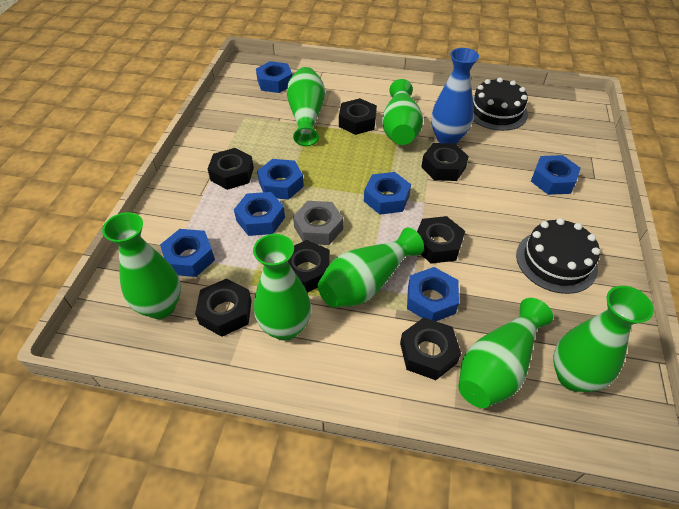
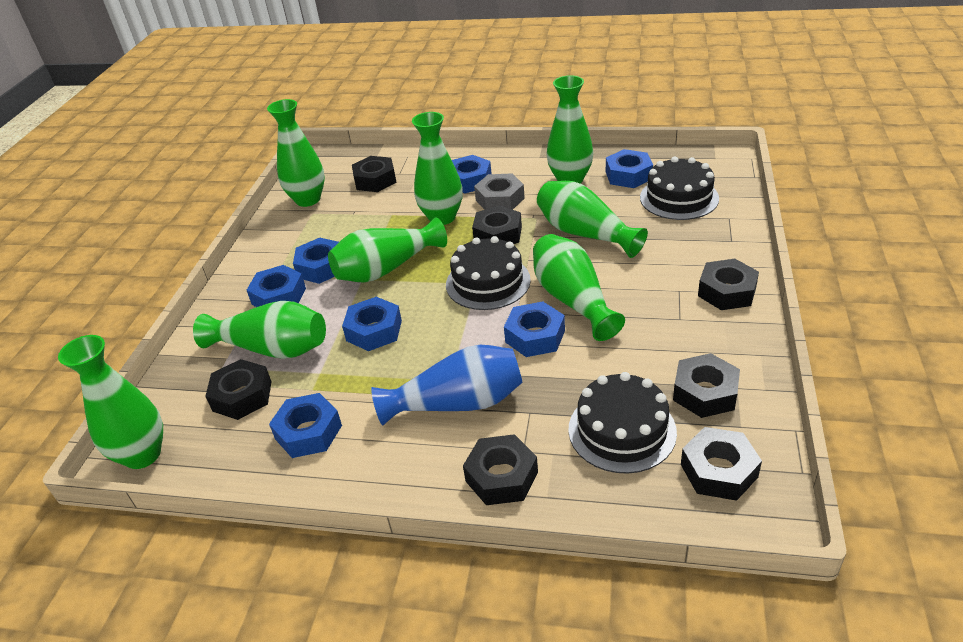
black cake: [473,78,528,131] [516,218,600,294] = 2 -> [446,236,531,310] [568,372,677,474] [640,157,719,220] = 3
green vase: [102,212,181,319] [253,234,311,341] [287,67,325,146] [318,228,424,308] [382,79,423,145] [458,298,553,408] [553,286,654,392] = 7 -> [58,335,163,469] [193,301,326,359] [267,99,325,207] [328,218,447,283] [412,112,463,225] [533,234,625,341] [537,181,648,258] [546,75,593,184] = 8

